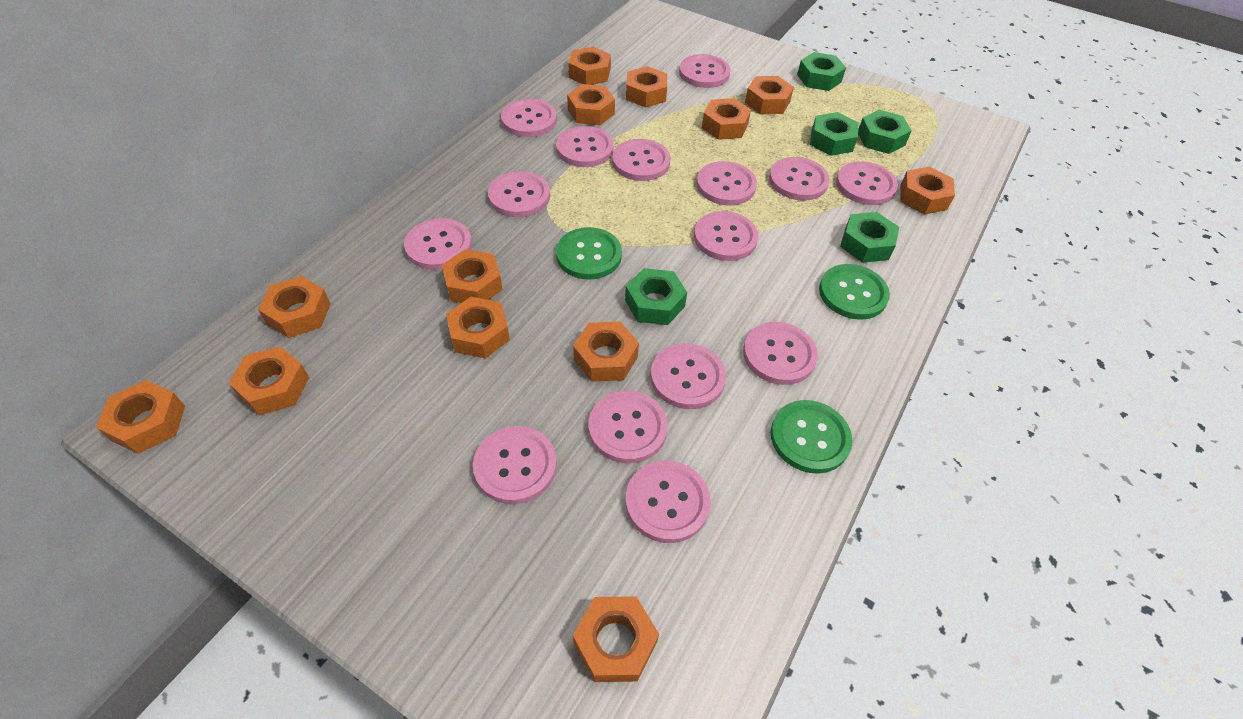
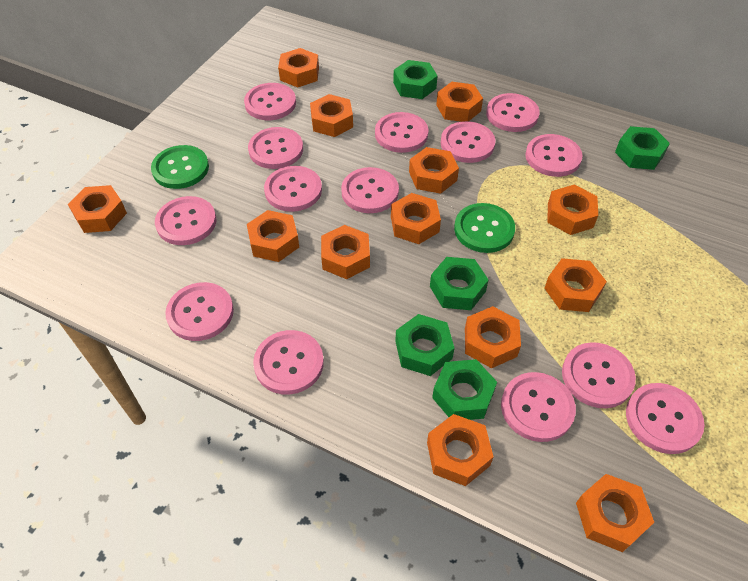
green button: [556,227,622,280] [771,400,852,474] [819,264,890,320] = 3 -> [151,145,209,189] [454,203,515,253] = 2
pink button: [404,218,472,270] [473,426,557,504] [488,171,550,217] [501,99,557,137] [556,126,614,167] [589,391,668,463] [612,139,671,181] [625,460,711,543] [651,343,726,409] [679,54,730,88] [694,211,759,261] [697,161,757,206] [743,322,818,385] [769,157,830,201] [836,161,898,205] = 15 -> [155,196,216,245] [165,282,234,341] [244,83,296,120] [248,127,303,169] [253,330,324,395] [264,166,322,212] [341,167,399,213] [375,112,429,153] [441,121,495,163] [486,93,540,132] [501,372,576,442] [526,134,582,177] [562,342,636,408] [626,383,705,454] = 14

